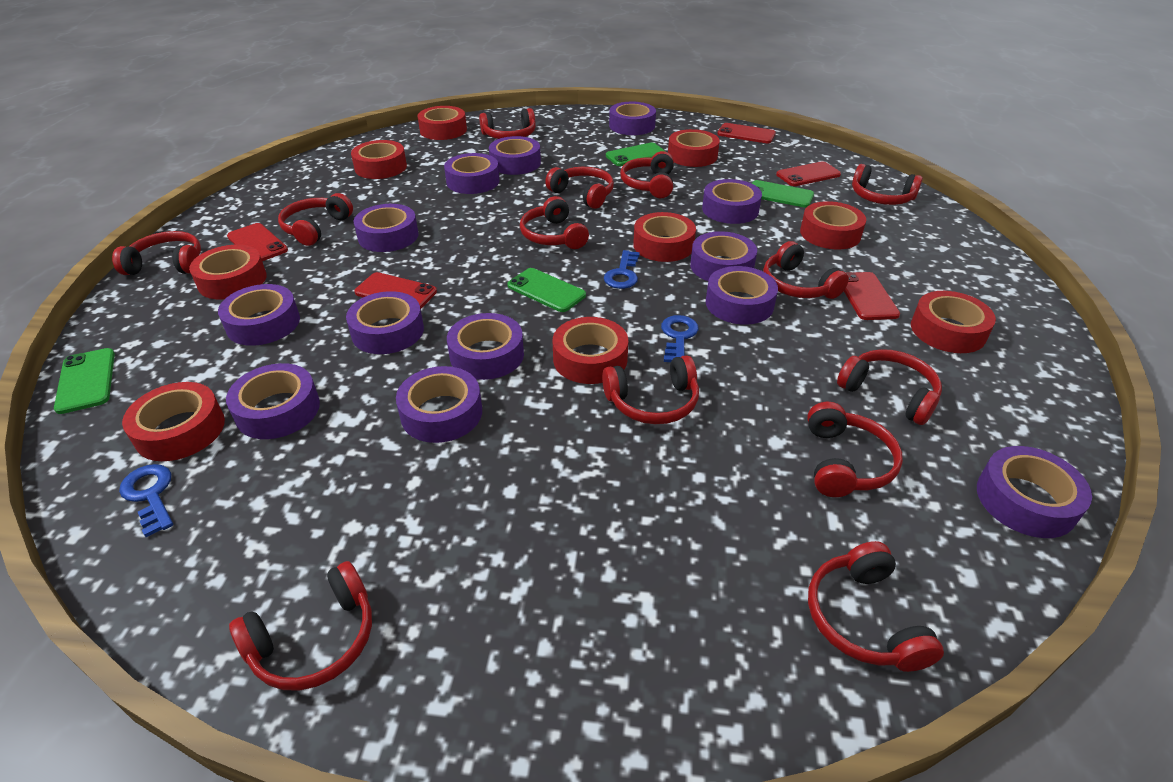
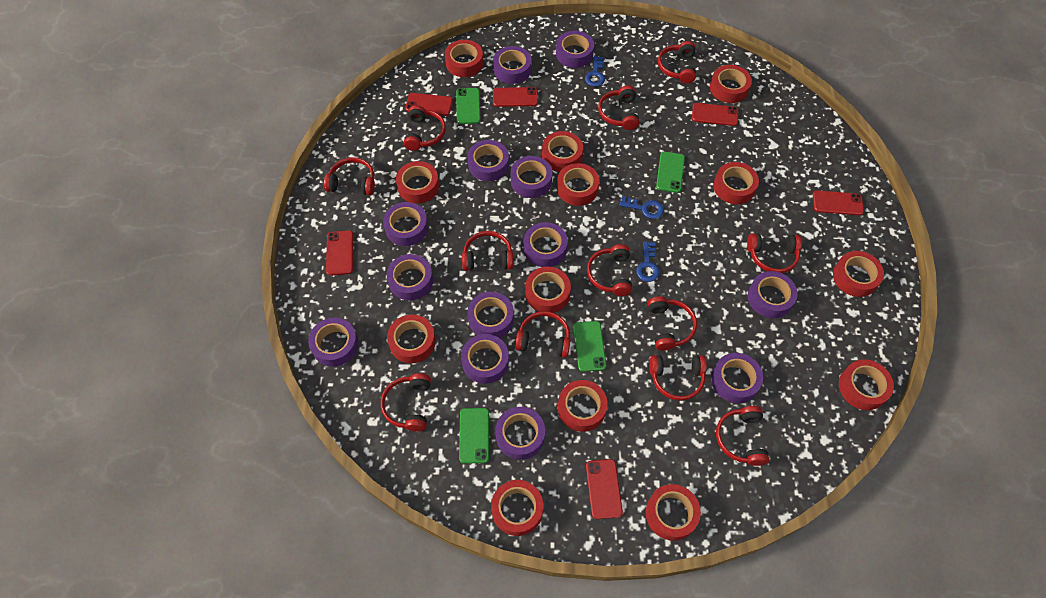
red headphones: [112,231,201,275] [229,561,372,691] [278,193,353,246] [479,108,536,139] [520,196,589,249] [545,167,614,209] [602,355,699,424] [620,151,674,198] [763,241,849,299] [807,402,903,497] [808,541,944,672] [837,349,942,425] [852,164,923,205] = 13 -> [324,157,375,195] [381,373,431,432] [404,105,446,151] [462,231,513,271] [515,311,571,358] [587,244,632,296] [598,85,639,130] [647,296,697,351] [649,355,707,401] [658,41,696,84] [716,406,770,466] [747,233,802,273] = 12
red phone: [227,223,288,261] [354,272,437,309] [717,123,776,143] [776,161,841,186] [844,272,900,320] = 5 -> [326,230,353,276] [405,93,453,116] [493,87,538,107] [586,459,623,519] [692,103,738,126] [813,190,864,215] = 6
red tape: [122,382,225,461] [189,245,267,299] [351,140,407,179] [417,106,467,140] [553,317,628,384] [633,212,696,262] [668,129,720,167] [800,201,866,249] [911,291,996,353] = 9 -> [387,314,436,363] [396,161,439,204] [445,40,483,77] [491,480,543,536] [525,267,571,313] [542,131,583,172] [557,163,599,206] [558,380,607,432] [646,484,701,541] [710,65,752,103] [714,162,759,204] [833,251,884,297] [839,359,894,410] = 13

